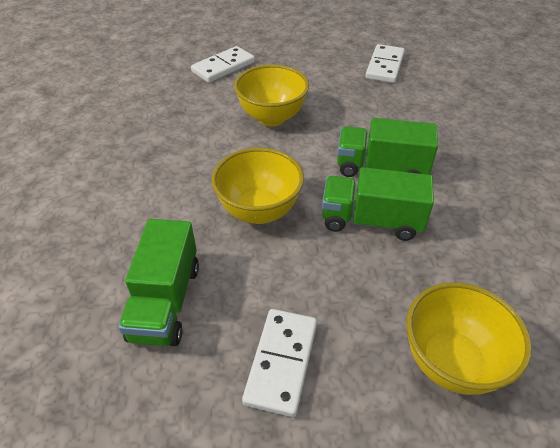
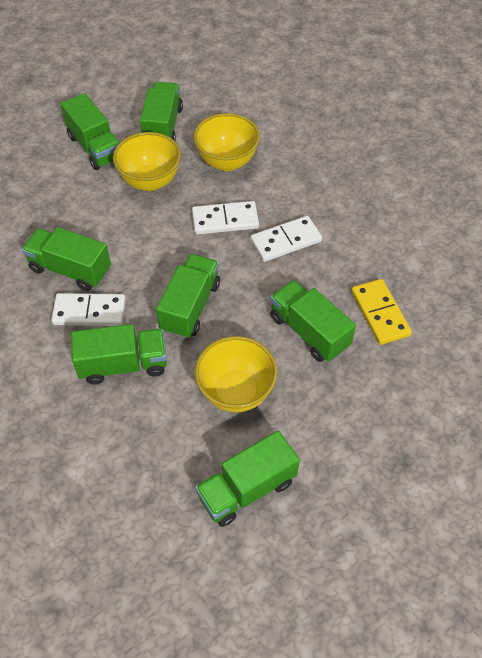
green truck: [118,219,199,346] [322,167,434,241] [337,118,438,177] = 3 -> [22,227,111,291] [60,93,120,170] [71,324,167,385] [140,82,183,141] [156,254,220,339] [195,431,300,527] [270,280,356,362] = 7
yellow domino: none = 0 -> [351,279,412,345] = 1

